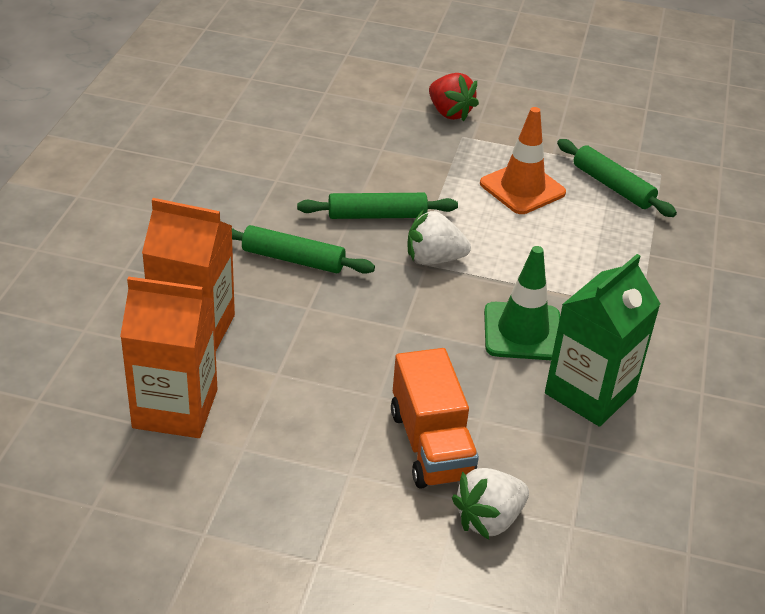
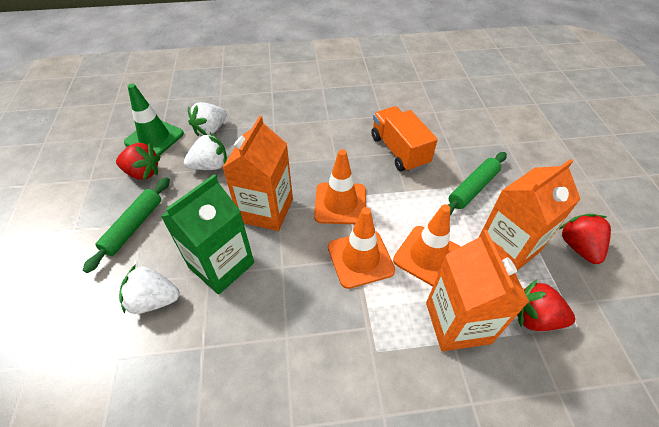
green rolling pin: [232,225,375,274] [297,193,458,219] [557,139,677,217] = 3 -> [83,177,170,273] [448,152,507,215] = 2
orange carton: [120,277,218,438] [142,198,235,350] = 2 -> [222,116,293,231] [426,230,529,351] [478,159,580,271] = 3
orange traffic cone: [480,107,566,214] = 1 -> [314,149,366,224] [328,207,395,289] [393,204,461,286] = 3
red strawberry: [429,73,479,122] = 1 -> [116,143,160,180] [517,279,575,331] [559,214,611,264] = 3
white strawberry: [407,210,471,265] [452,468,529,540] = 2 -> [119,264,179,314] [184,133,227,170] [188,102,227,137] = 3

